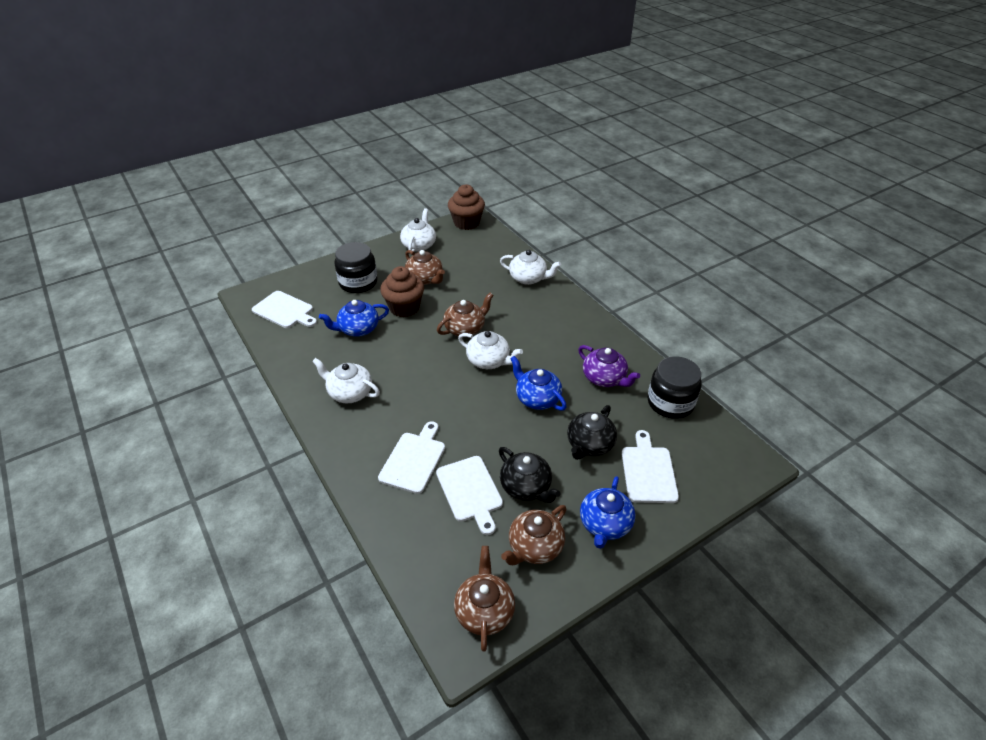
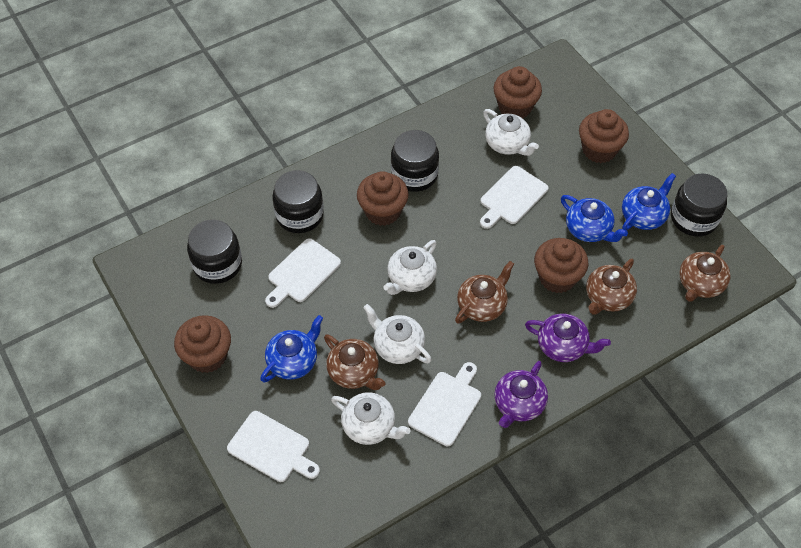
black jar: [334,242,378,293] [648,356,702,419] = 2 -> [187,219,242,284] [272,170,324,233] [391,130,439,192] [671,173,727,237] = 4
black teapot: [499,447,561,503] [567,405,617,460] = 2 -> none = 0
brown cupcake: [380,266,424,317] [448,184,485,230] = 2 -> [174,315,231,373] [357,171,409,226] [494,66,542,119] [534,238,588,293] [579,109,629,163] = 5
purple teapot: [578,345,640,387] = 1 -> [494,361,548,428] [525,313,611,362] = 2

